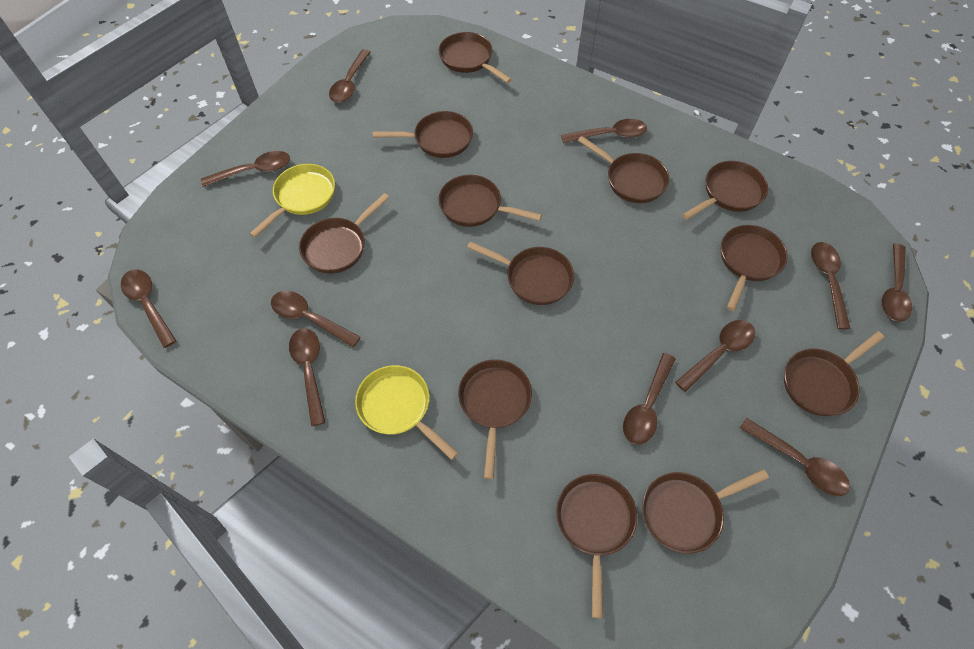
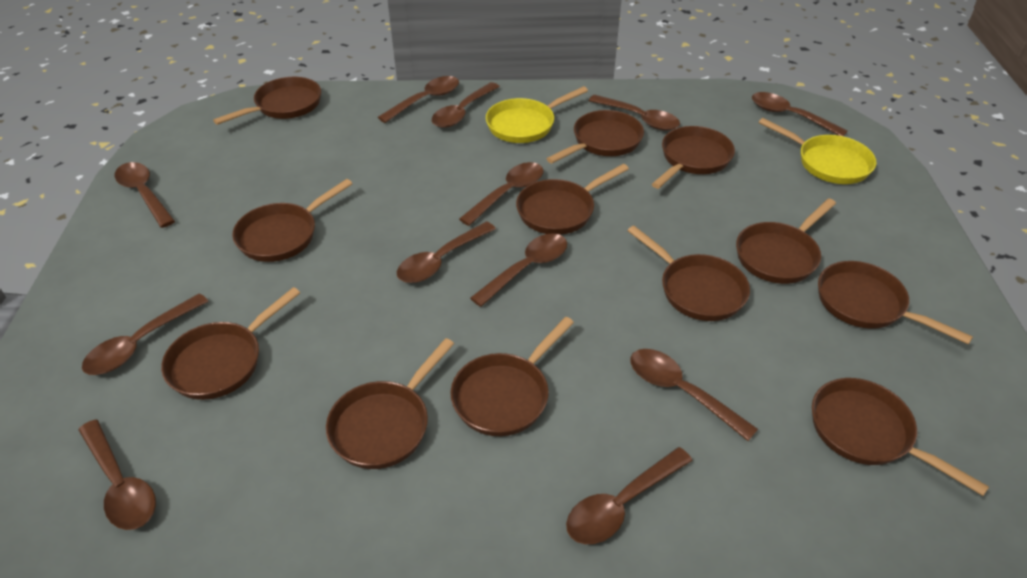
brown spoon: [121,270,176,348] [201,151,290,187] [271,291,361,347] [289,328,326,426] [329,49,371,103] [561,119,647,143] [623,353,676,445] [675,320,755,392] [740,418,850,496] [811,242,851,329] [882,243,912,322] = 11 -> [78,419,156,530] [82,293,209,375] [115,162,175,228] [378,76,459,123] [397,221,496,283] [432,82,500,128] [459,162,544,226] [470,233,567,307] [566,447,693,544] [588,95,680,131] [630,349,758,441] [752,92,848,136] = 12

